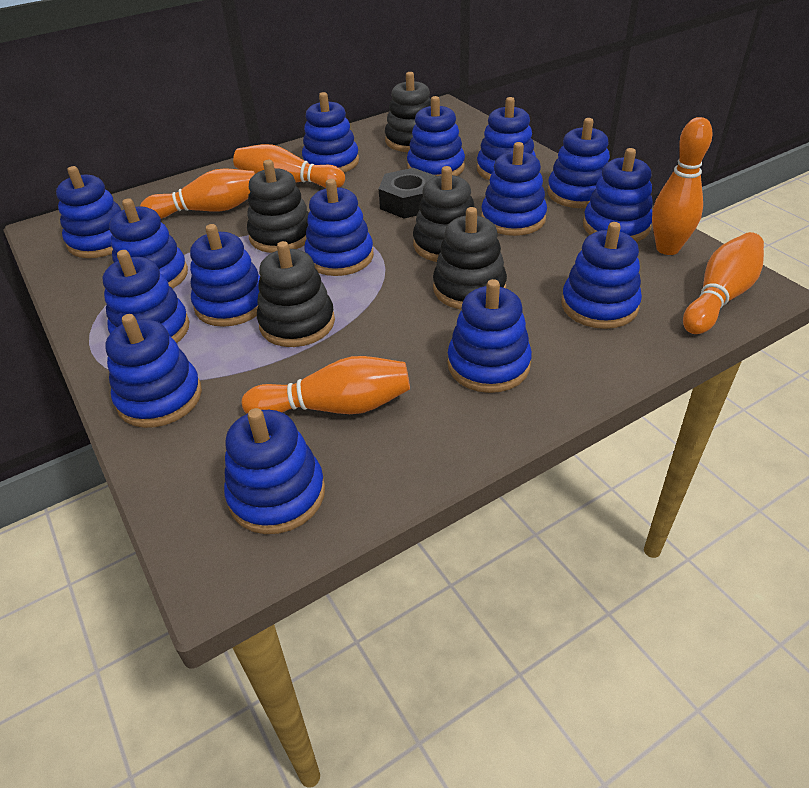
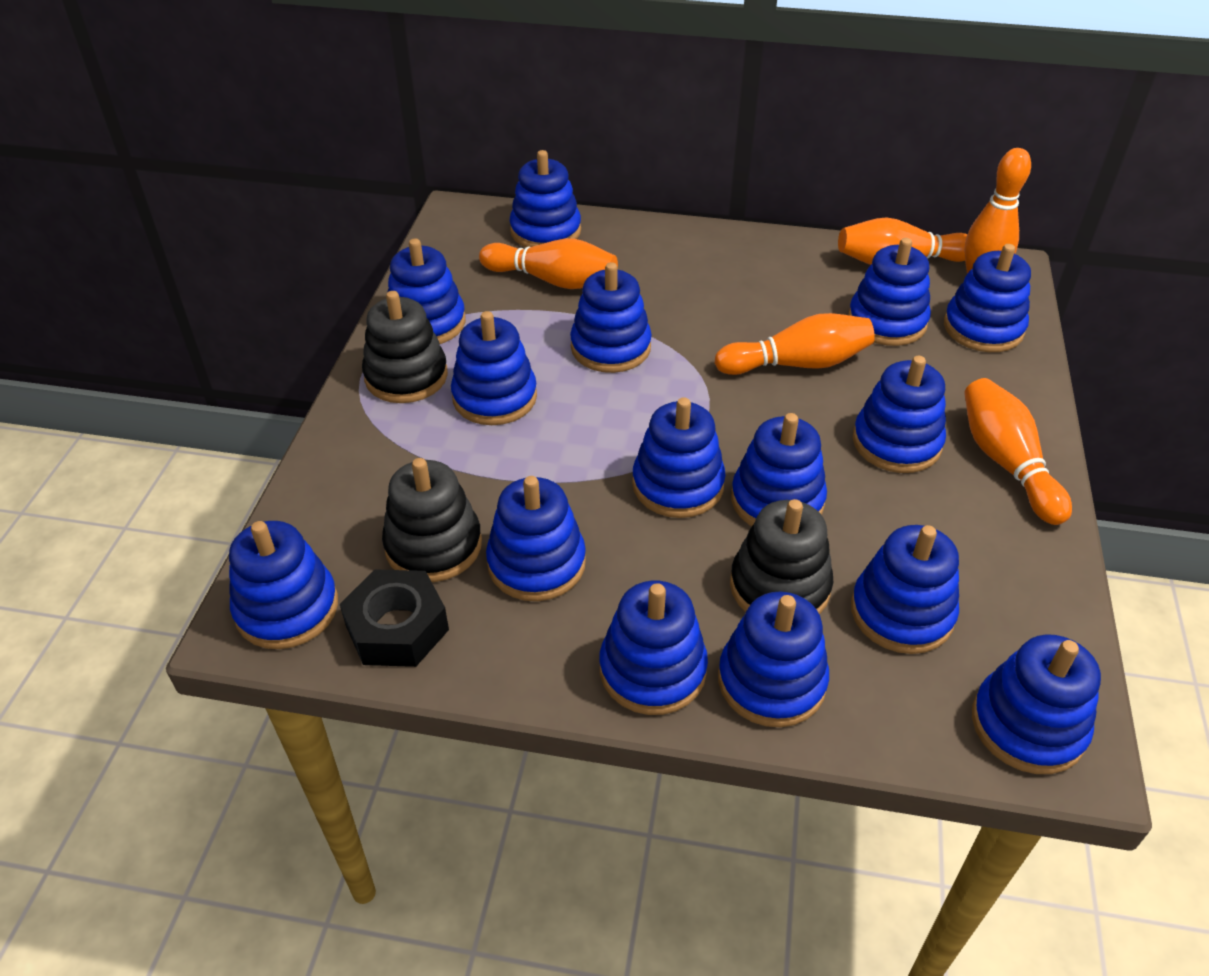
black stacking toy: [247,160,309,253] [257,241,335,347] [385,72,431,152] [413,166,474,262] [433,207,507,309] = 5 -> [362,291,448,403] [382,458,482,582] [730,499,833,615] = 3

